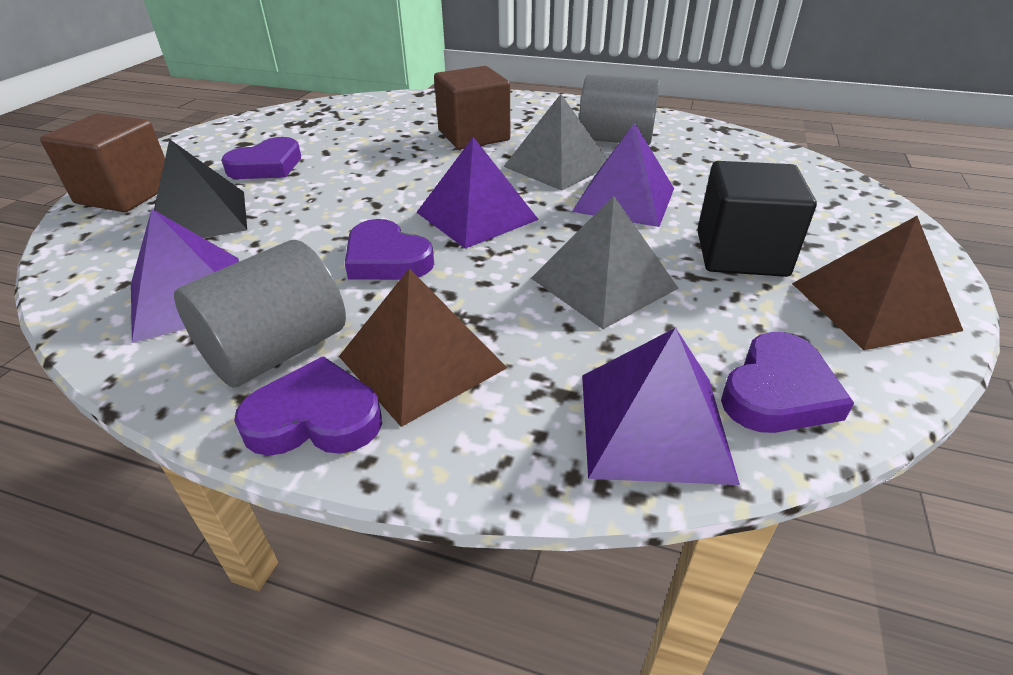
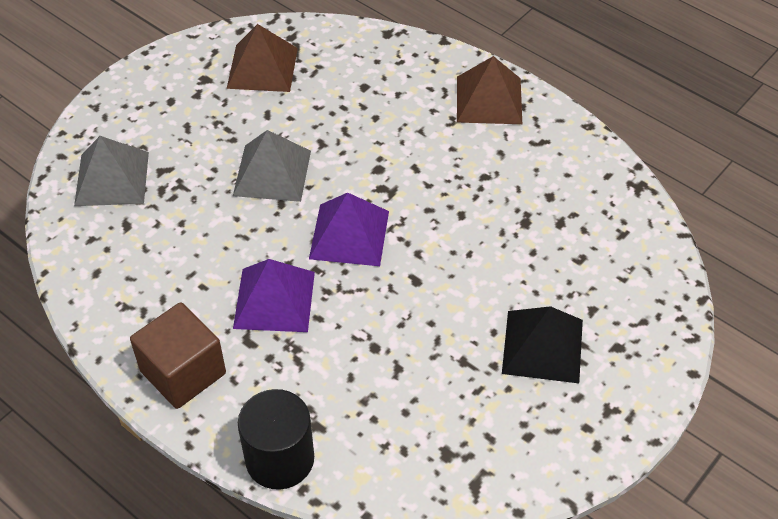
black cube: [697,161,817,277] = 1 -> none = 0
black cylinder: none = 0 -> [238,389,314,490] = 1
brown cube: [40,113,165,212] [434,66,510,149] = 2 -> [130,302,226,409] = 1
grey cylinder: [174,240,346,388] [579,74,660,145] = 2 -> none = 0
purple heart: [221,137,301,179] [234,356,382,456] [345,219,434,280] [721,332,854,433] = 4 -> none = 0
purple pyramid: [131,209,239,343] [416,137,539,249] [572,122,674,227] [582,328,740,485] = 4 -> [233,259,315,332] [309,193,389,266] = 2

